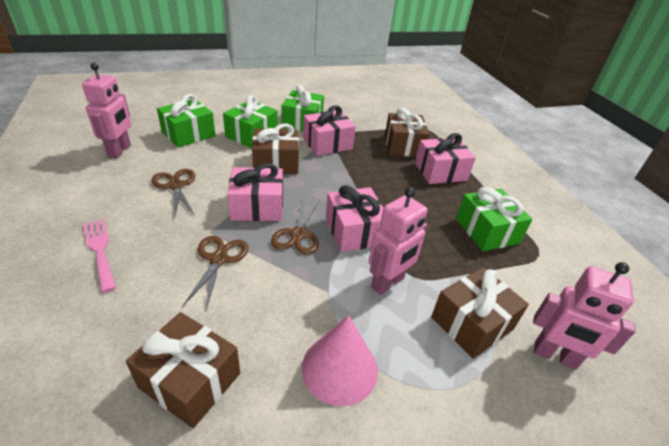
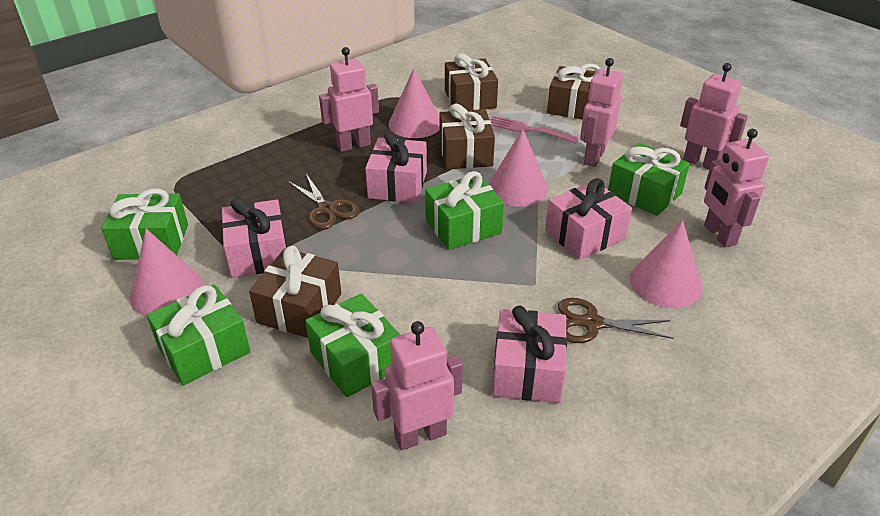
brown scissors: [152,169,196,219] [182,236,249,310] [271,197,320,255] = 3 -> [288,174,360,229] [558,298,673,343] = 2
green gift: [157,94,216,148] [223,95,278,148] [281,85,324,132] [456,187,532,251] = 4 -> [101,189,188,260] [147,285,251,386] [305,293,400,397] [425,171,504,250] [608,143,690,216] = 5
pink cone: [302,315,378,406] = 1 -> [130,229,204,316] [388,68,440,138] [488,129,548,207] [630,220,702,308] = 4
pink robot: [82,63,131,158] [369,187,427,295] [533,262,636,370] = 3 -> [319,47,379,152] [371,321,463,450] [580,58,623,167] [680,63,748,170] [704,129,769,247] = 5

